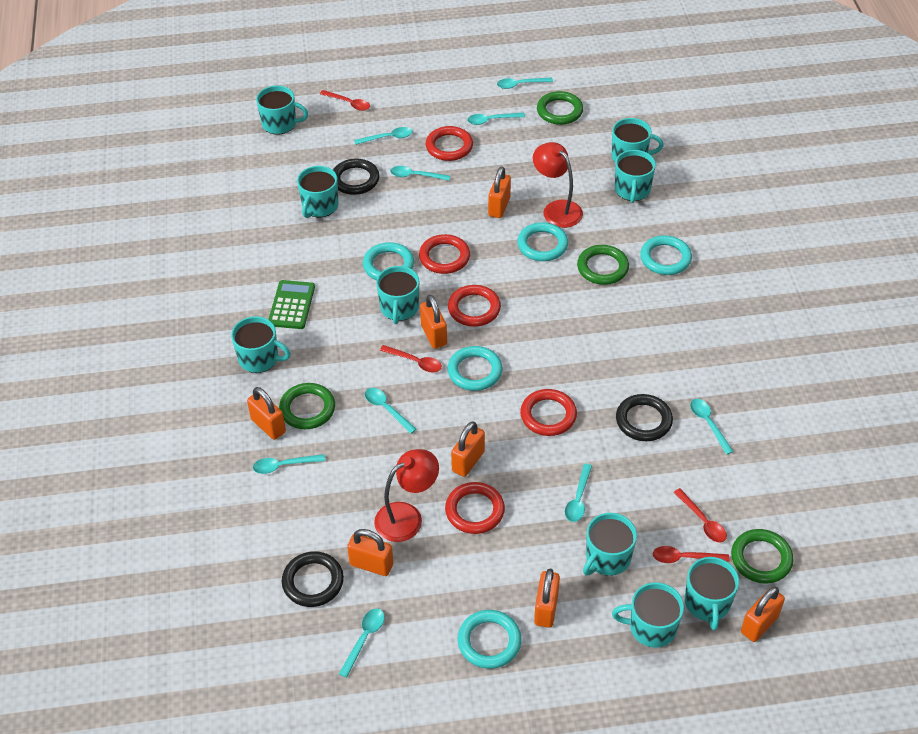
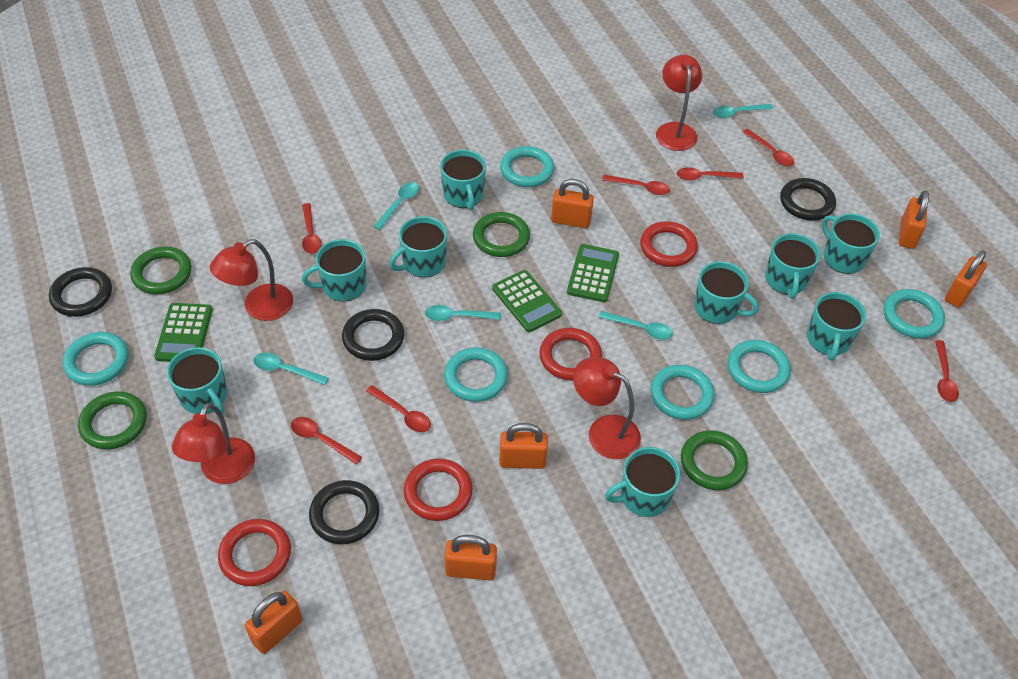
black ring: [282,551,344,607] [333,158,380,195] [616,394,673,441] = 3 -> [49,267,112,317] [309,480,379,545] [342,309,404,361] [780,178,836,221] = 4
green calculator: [268,280,315,329] = 1 -> [154,303,213,362] [492,270,562,332] [567,244,619,302] = 3
orange padlock: [247,387,286,440] [347,529,393,576] [420,295,447,349] [451,421,485,477] [488,166,511,218] [534,568,560,628] [741,586,785,642] = 7 -> [245,591,302,654] [445,535,497,580] [499,423,548,469] [551,179,594,228] [899,191,929,249] [945,250,987,308] = 6
red lamp: [374,449,439,542] [533,142,583,228] = 2 -> [172,403,255,484] [210,239,293,321] [573,357,641,459] [656,55,702,151] = 4
red ring: [419,234,470,274] [426,126,473,161] [445,482,505,534] [448,285,501,327] [520,389,577,436] = 5 -> [218,519,291,586] [404,458,473,521] [539,328,602,380] [640,221,698,267] = 4
red spoon: [320,90,370,111] [380,345,442,373] [653,546,729,563] [674,488,727,542] = 4 -> [291,417,362,464] [302,203,322,254] [366,385,431,432] [602,175,670,195] [677,167,744,181] [742,128,794,166] [935,340,959,402] = 7
turquoise ring: [363,242,414,280] [447,346,503,391] [458,610,521,669] [517,222,568,261] [640,235,692,275] = 5 -> [63,332,129,386] [444,347,508,402] [500,146,554,187] [650,365,715,420] [728,340,791,393] [883,289,945,339] = 6
turquoise spoon: [253,454,325,474] [339,608,385,678] [354,127,412,145] [365,388,417,434] [390,166,450,181] [467,113,525,125] [497,77,553,89] [565,464,592,522] [690,399,734,455] = 9 -> [253,353,329,385] [373,182,419,230] [425,305,501,321] [598,311,673,340] [713,104,773,118] = 5

